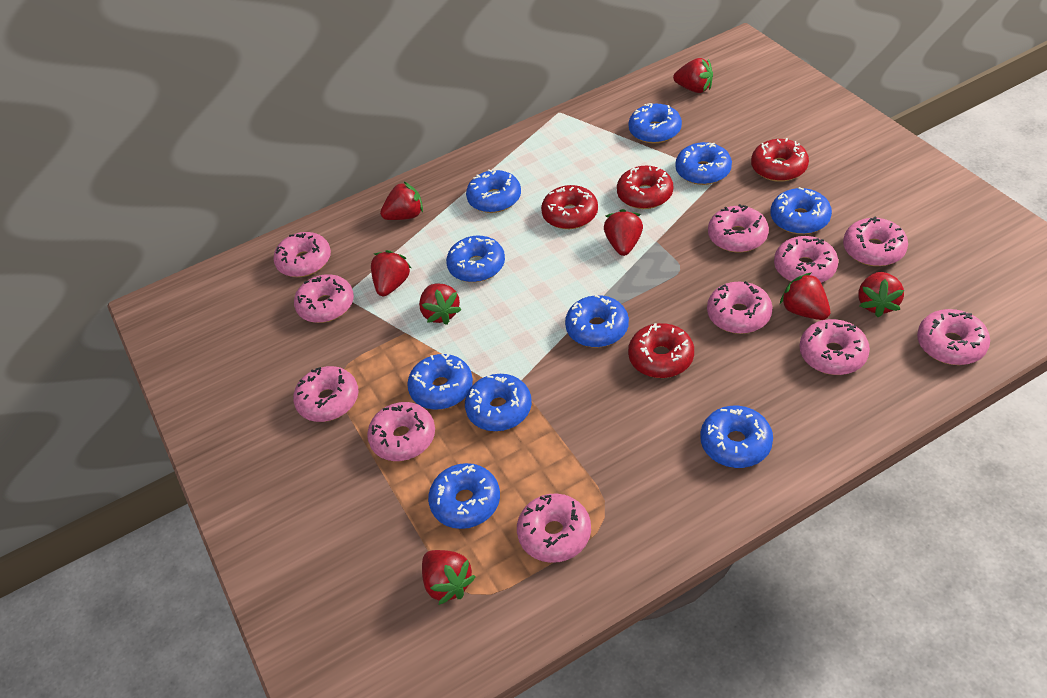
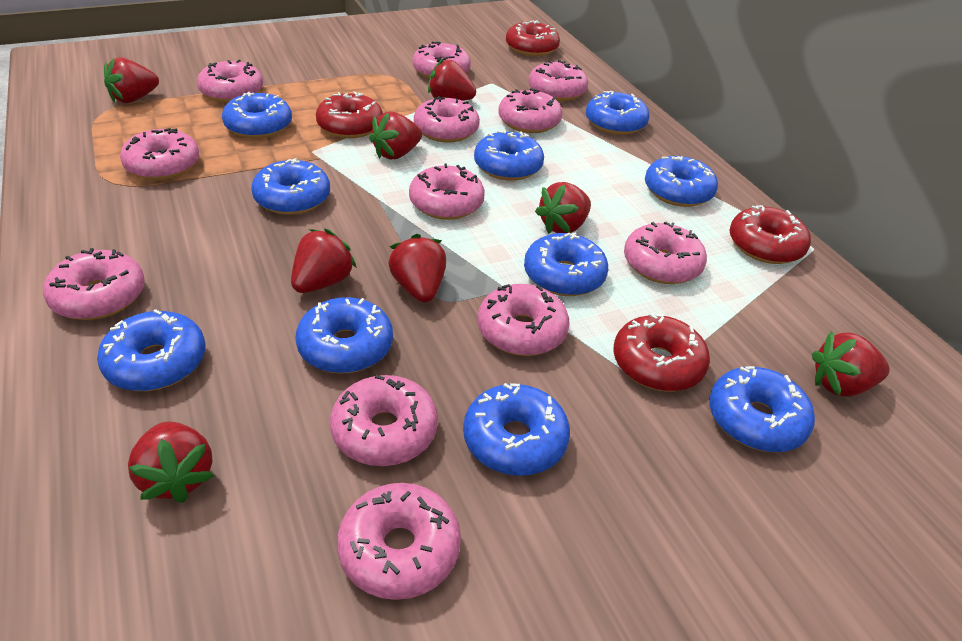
pink donut: [273,232,331,277] [293,366,359,422] [294,274,354,323] [367,402,435,461] [517,493,591,563] [707,281,773,334] [708,204,769,252] [774,236,838,283] [800,319,870,375] [843,217,908,266] [917,309,990,365] = 11 -> [43,248,145,320] [120,128,199,180] [197,59,263,103] [330,375,438,466] [337,483,461,600] [409,163,485,220] [413,41,471,79] [414,96,480,142] [477,284,569,356] [498,88,562,133] [529,60,588,101] [624,221,707,284] = 12

